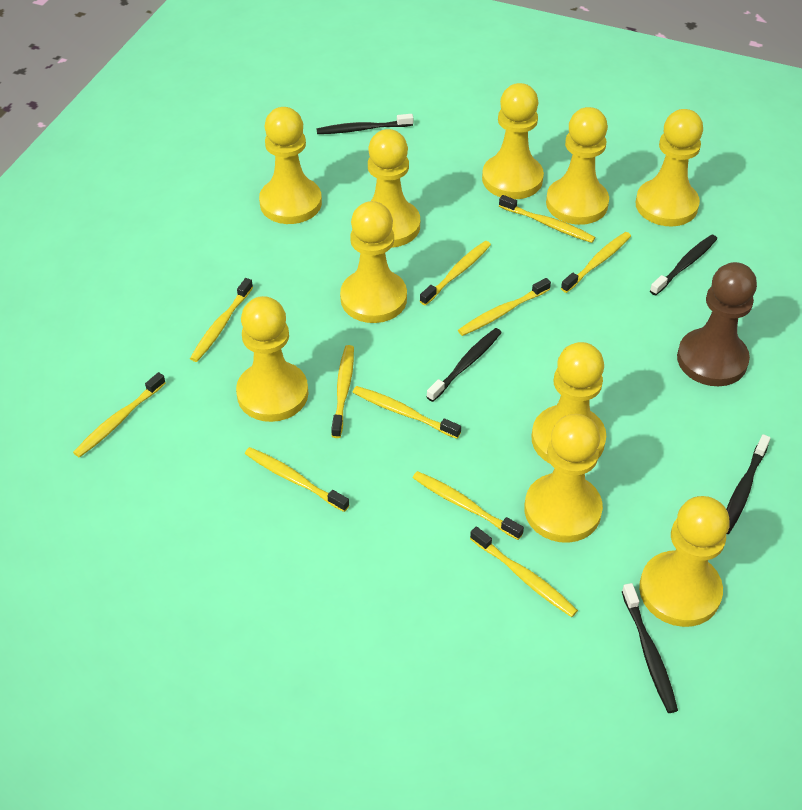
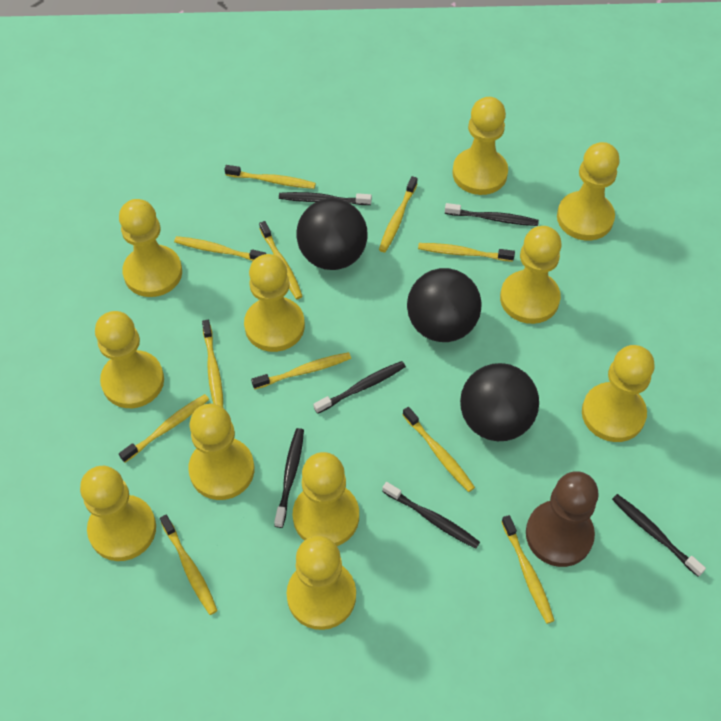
black ball: none = 0 -> [296,199,367,270] [407,268,482,342] [460,363,539,441] = 3
black toothbrush: [316,114,413,134] [427,328,502,402] [622,583,678,713] [650,234,717,295] [726,434,771,534] = 5 -> [274,428,304,528] [279,192,372,205] [313,361,406,414] [382,482,480,549] [445,203,539,226] [612,494,706,577] = 6
yellow pawn: [236,296,308,422] [259,107,322,224] [340,201,407,323] [368,129,420,248] [482,83,544,199] [524,414,603,543] [531,342,606,464] [546,107,609,225] [636,109,703,226] [639,496,730,627] = 10 -> [80,466,156,561] [95,311,164,408] [119,199,182,297] [188,404,254,500] [244,254,305,352] [287,535,356,630] [293,452,359,546] [452,97,508,195] [500,226,562,324] [557,142,620,241] [582,345,655,442] = 11

